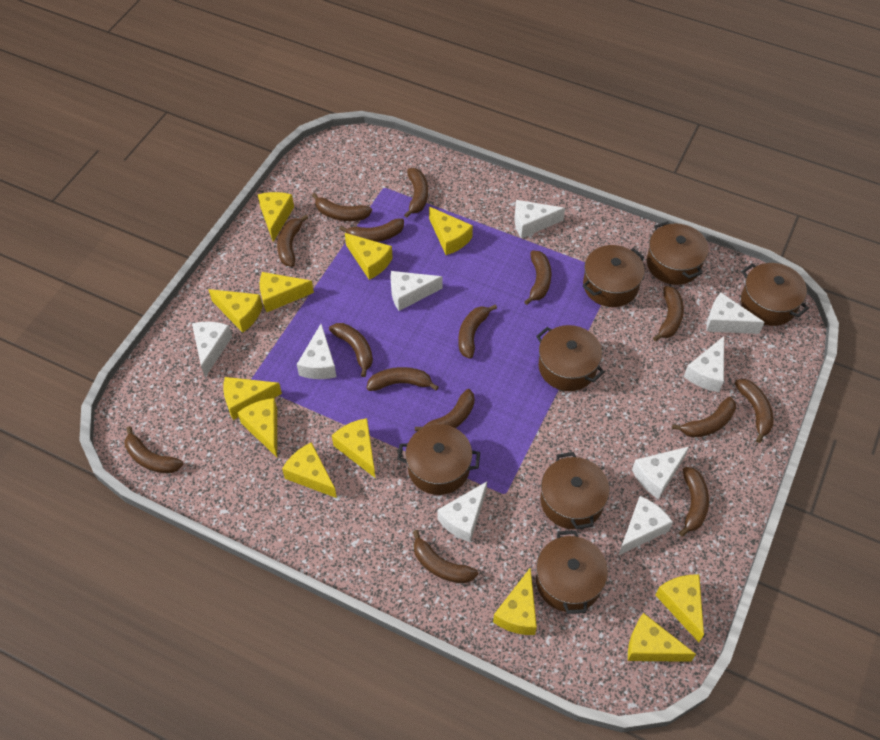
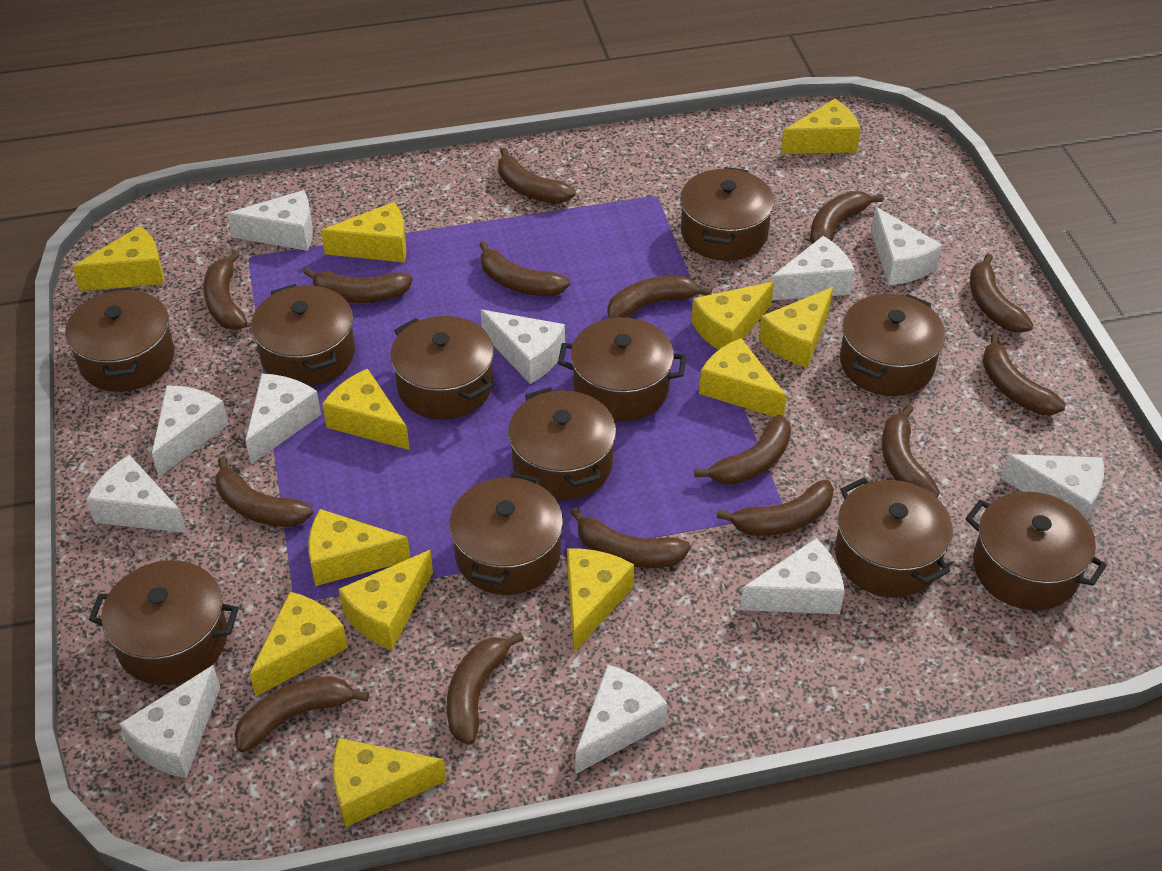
brown pot: [397,424,480,495] [536,325,605,391] [536,531,608,614] [541,452,609,529] [583,245,645,307] [647,221,709,285] [741,263,809,326] = 7 -> [65,287,174,392] [89,560,239,685] [251,284,355,386] [390,316,494,420] [449,472,563,595] [508,387,616,501] [558,317,686,421] [680,167,774,261] [835,478,953,598] [840,294,945,396] [965,492,1107,610] = 11
white cheese: [192,322,232,377] [297,324,336,379] [390,271,442,311] [437,482,487,542] [514,200,565,239] [618,496,673,556] [632,447,689,499] [684,336,724,392] [706,293,765,334] = 9 -> [86,455,187,533] [119,665,220,778] [152,385,229,477] [227,190,313,251] [246,373,321,464] [481,310,565,384] [575,664,667,774] [740,538,845,614] [771,236,855,300] [871,207,942,285] [1001,454,1104,520] = 11

